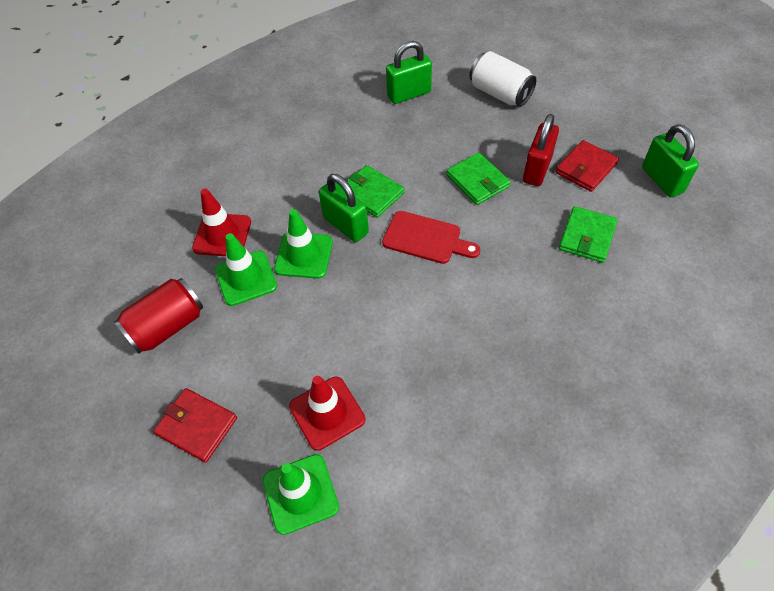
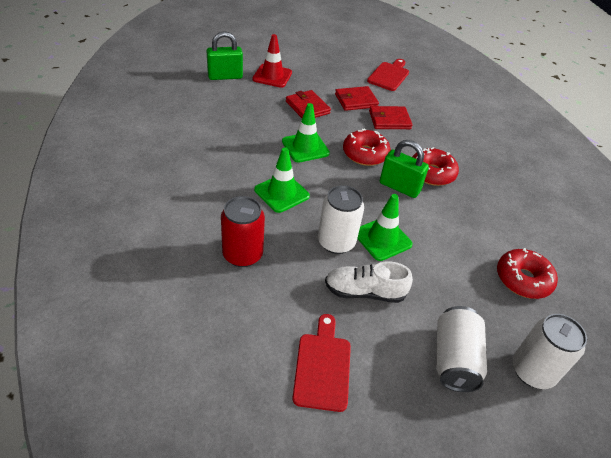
green padlock: [319,174,369,242] [386,41,432,104] [642,124,699,197] = 3 -> [207,31,243,80] [380,140,429,198] = 2
green wallet: [347,165,404,218] [446,152,511,205] [559,206,618,263] = 3 -> none = 0
red cutting board: [382,211,480,264] = 1 -> [292,314,351,412] [367,59,409,91] = 2
red donut: none = 0 -> [343,128,391,166] [412,147,459,186] [497,248,558,299] = 3
red padlock: [523,114,559,186] = 1 -> none = 0
red traffic cone: [192,189,251,256] [289,376,365,451] = 2 -> [252,34,292,88] = 1
red wallet: [153,388,237,463] [555,140,619,192] = 2 -> [286,90,331,118] [335,86,379,111] [369,106,413,129] = 3
white can: [469,51,537,107] = 1 -> [318,185,364,254] [436,306,487,392] [512,314,587,389] = 3
white shoe: none = 0 -> [325,261,413,303] = 1

